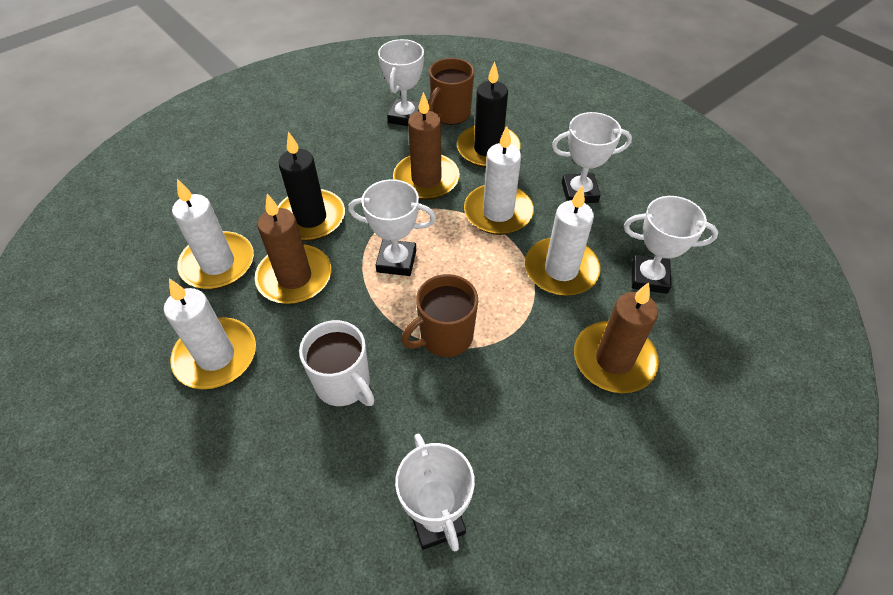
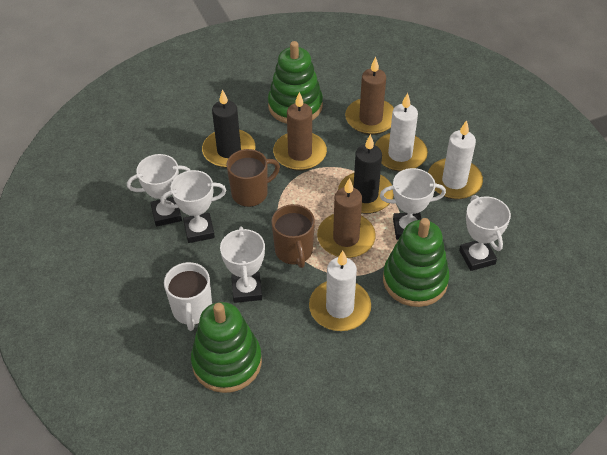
green stacking toy: none = 0 -> [191,302,262,393] [268,41,323,124] [383,218,449,307] = 3
white candle: [164,279,256,389] [172,179,254,289] [464,126,534,235] [525,186,601,296] = 4 -> [309,251,371,331] [375,93,428,172] [428,120,483,200] = 3

